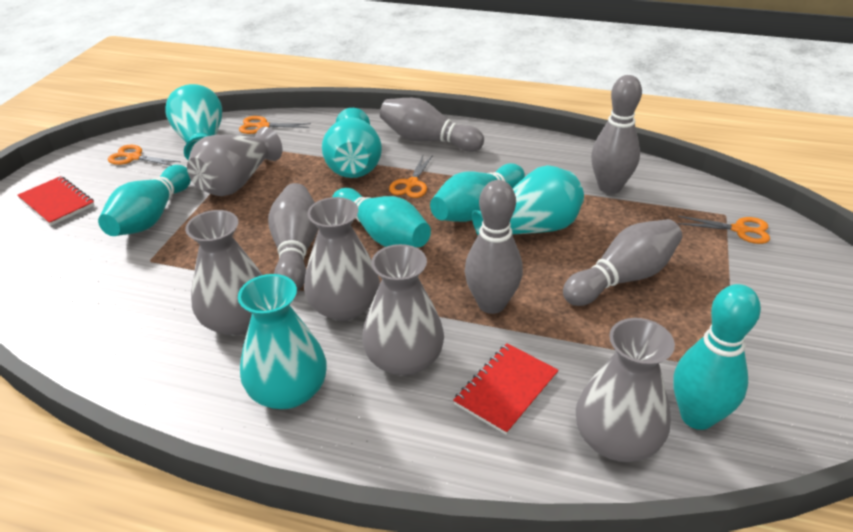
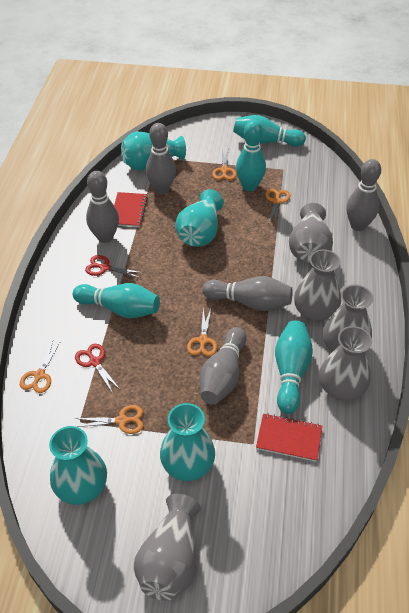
orange scissors: [108,145,181,166] [239,116,311,134] [389,155,433,198] [678,216,770,244] = 4 -> [20,341,61,393] [75,405,143,434] [187,308,217,356] [212,150,237,180] [265,189,290,225] = 5
red scissors: none = 0 -> [75,344,121,393] [85,255,143,278] = 2

